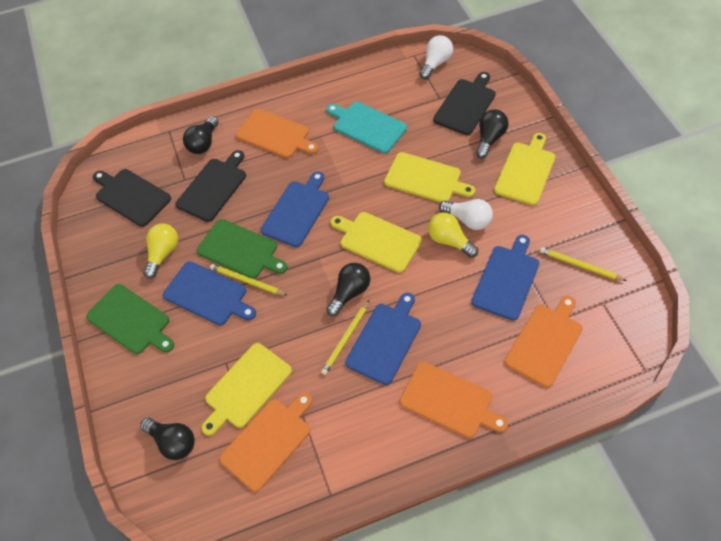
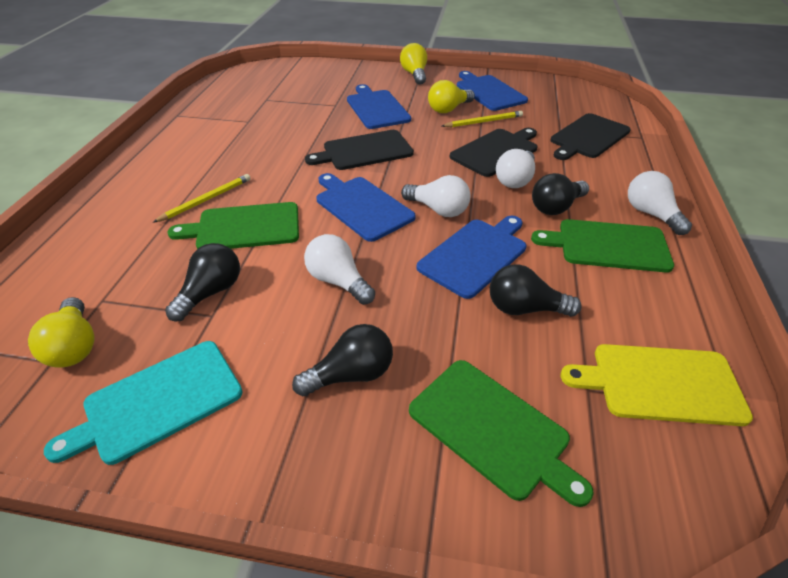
green cutting board: [86,284,174,354] [197,219,287,279] = 2 -> [167,202,299,249] [409,360,594,507] [531,219,674,272] = 3
orange cutting board: [219,393,312,492] [236,109,318,158] [400,362,508,438] [505,296,583,387] = 4 -> none = 0
white light bulb: [420,35,453,79] [439,199,493,230] = 2 -> [304,234,375,305] [401,175,470,217] [496,149,535,188] [628,171,692,235] = 4
yellow cutting board: [201,343,292,436] [331,212,422,273] [384,152,475,203] [494,133,555,205] = 4 -> [561,344,753,426] = 1
yellow light bulb: [144,224,178,279] [428,213,478,258] = 2 -> [28,297,94,368] [400,43,427,85] [428,80,475,113] = 3
yellow pencil: [210,264,288,296] [321,301,369,375] [540,247,627,281] = 3 -> [152,174,251,223] [442,111,523,127] = 2

